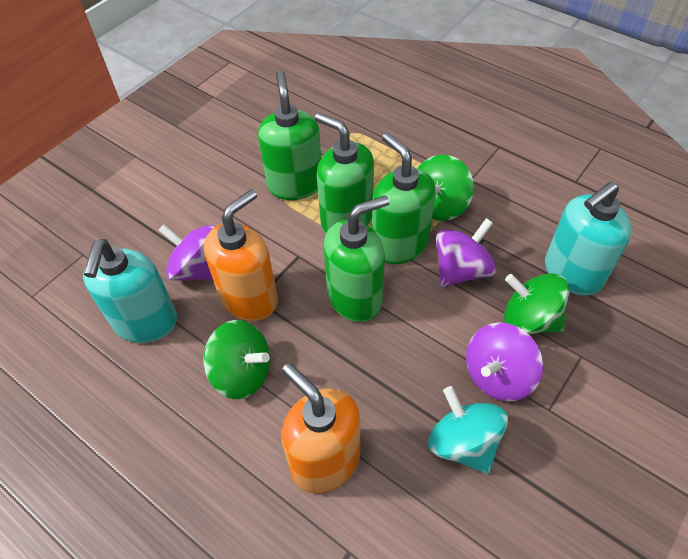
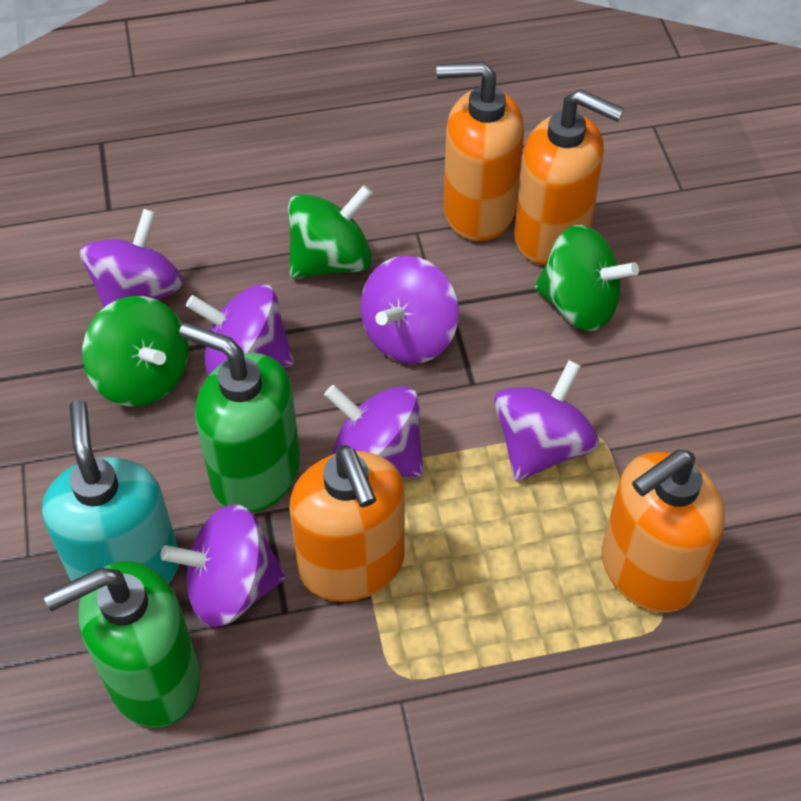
green soap dispenser: [258,71,321,200] [315,112,374,233] [323,195,390,322] [372,133,436,264] = 4 -> [44,561,200,727] [179,323,300,513] = 2
orange soap dispenser: [204,189,278,321] [281,363,360,493] = 2 -> [289,445,405,602] [436,61,524,241] [514,89,624,265] [602,450,725,613] = 4
purple spinning top: [158,224,215,281] [436,218,496,287] [466,322,543,401] = 3 -> [80,209,184,307] [160,504,286,627] [186,284,294,375] [324,385,424,478] [360,256,459,364] [494,360,599,481] = 6
turquoise soap dispenser: [83,239,177,343] [545,182,632,295] = 2 -> [42,400,179,584] = 1
turquoise spinning top: [428,386,508,474] = 1 -> none = 0

